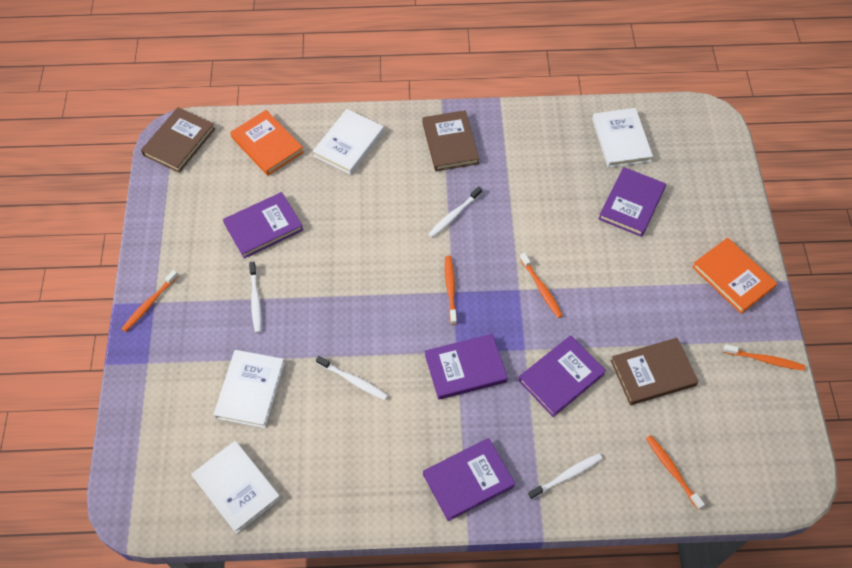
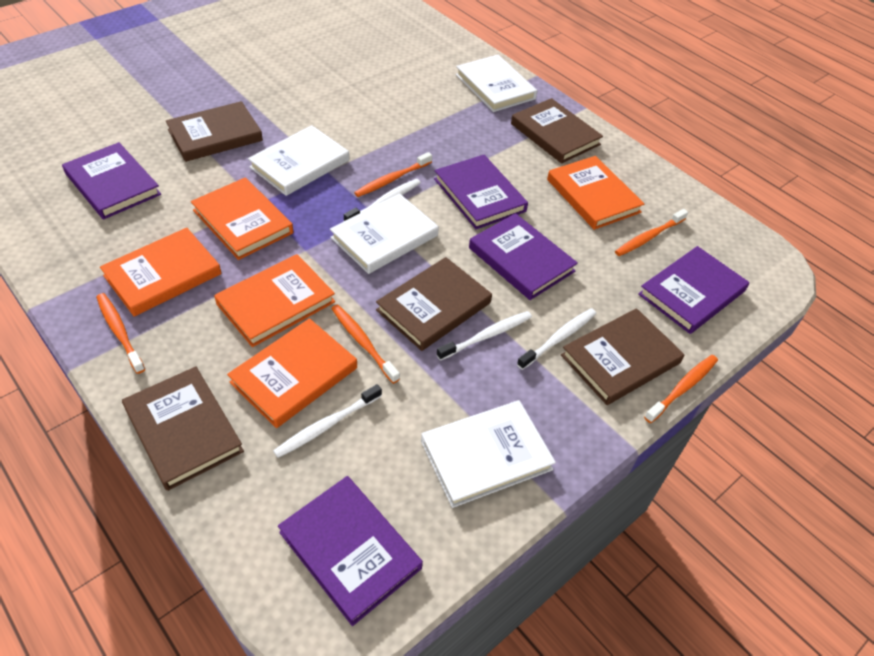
brown book: [141,107,215,173] [423,110,480,171] [610,338,698,405] = 3 -> [122,366,244,491] [166,101,263,162] [376,257,492,351] [511,98,603,163] [561,308,684,405] = 5
orange book: [230,110,304,176] [692,238,777,314] = 2 -> [100,228,222,317] [191,178,293,260] [214,254,335,347] [227,318,357,428] [547,156,644,230] = 5

